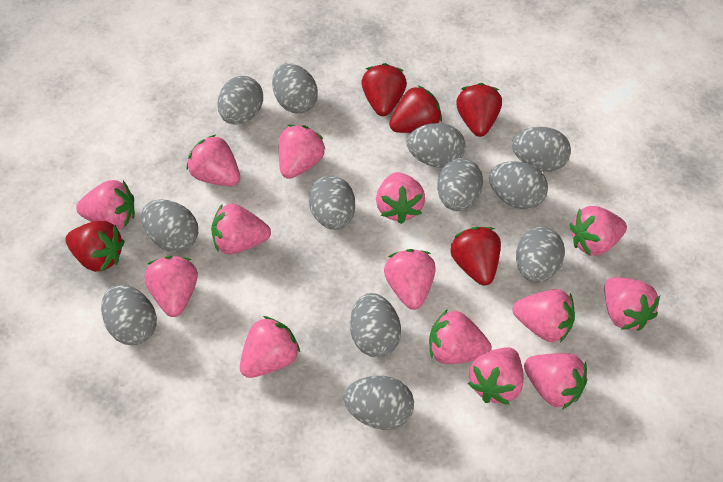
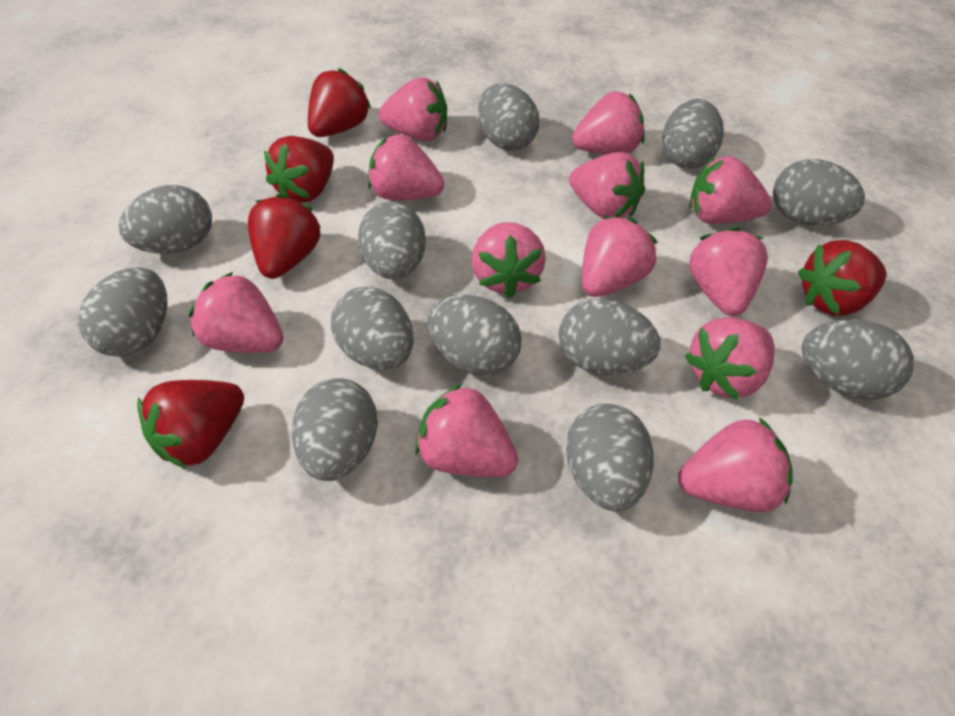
pink strawberry: [76,180,135,230] [145,256,198,317] [187,134,240,186] [211,204,271,254] [240,316,300,378] [279,125,325,179] [376,172,425,224] [384,249,436,310] [429,309,492,364] [468,347,524,405] [512,289,575,343] [524,353,587,410] [570,206,627,256] [604,277,660,331] = 14 -> [189,272,284,353] [368,134,444,200] [378,77,447,141] [415,383,518,477] [472,222,546,298] [569,152,645,219] [572,91,645,154] [582,216,657,297] [678,417,793,512] [685,317,774,400] [689,227,768,316] [690,156,772,224] = 12

